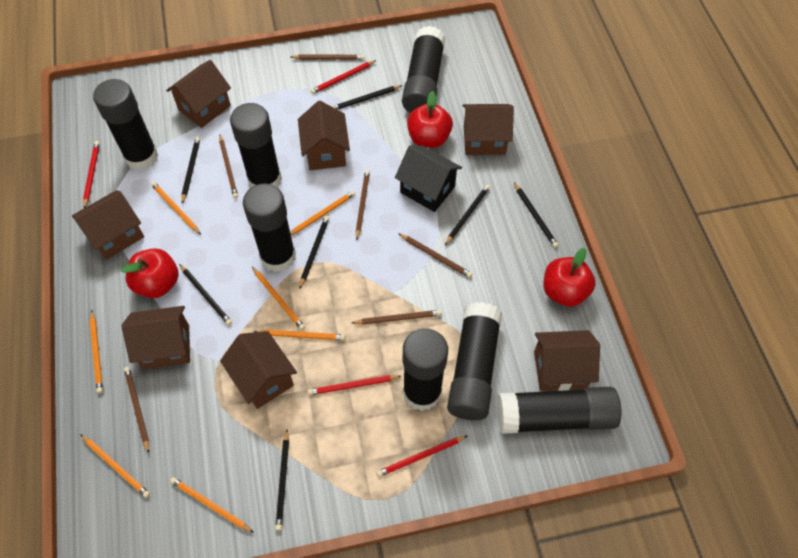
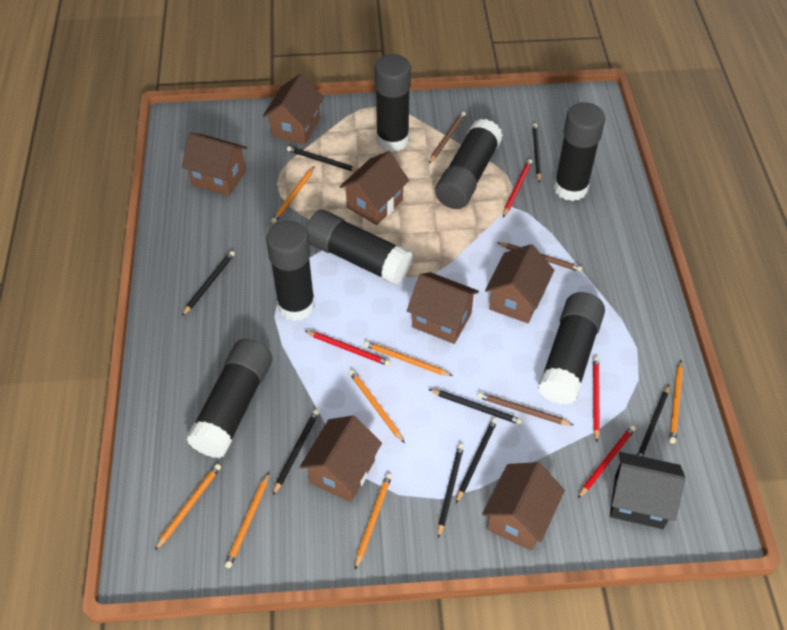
black pencil: [179,264,232,325] [181,137,200,204] [275,430,289,531] [299,216,330,289] [331,85,403,110] [445,185,490,245] [514,183,558,248] = 7 -> [182,251,235,316] [273,409,319,495] [287,146,358,172] [429,389,522,425] [438,444,464,538] [456,418,497,503] [532,123,542,183] [637,385,669,457] = 8
brown pencil: [124,367,149,453] [219,135,238,198] [291,55,365,60] [352,310,442,325] [356,170,370,240] [398,233,472,278] = 6 -> [429,112,466,163] [477,392,573,425] [498,242,582,272] = 3
red apple: [121,248,179,298] [407,91,453,148] [543,248,596,307] = 3 -> none = 0

